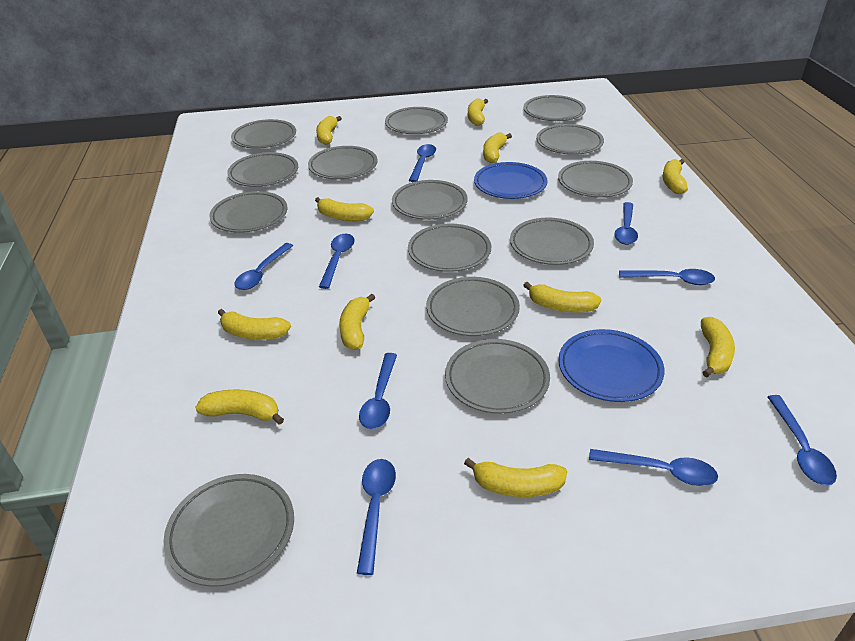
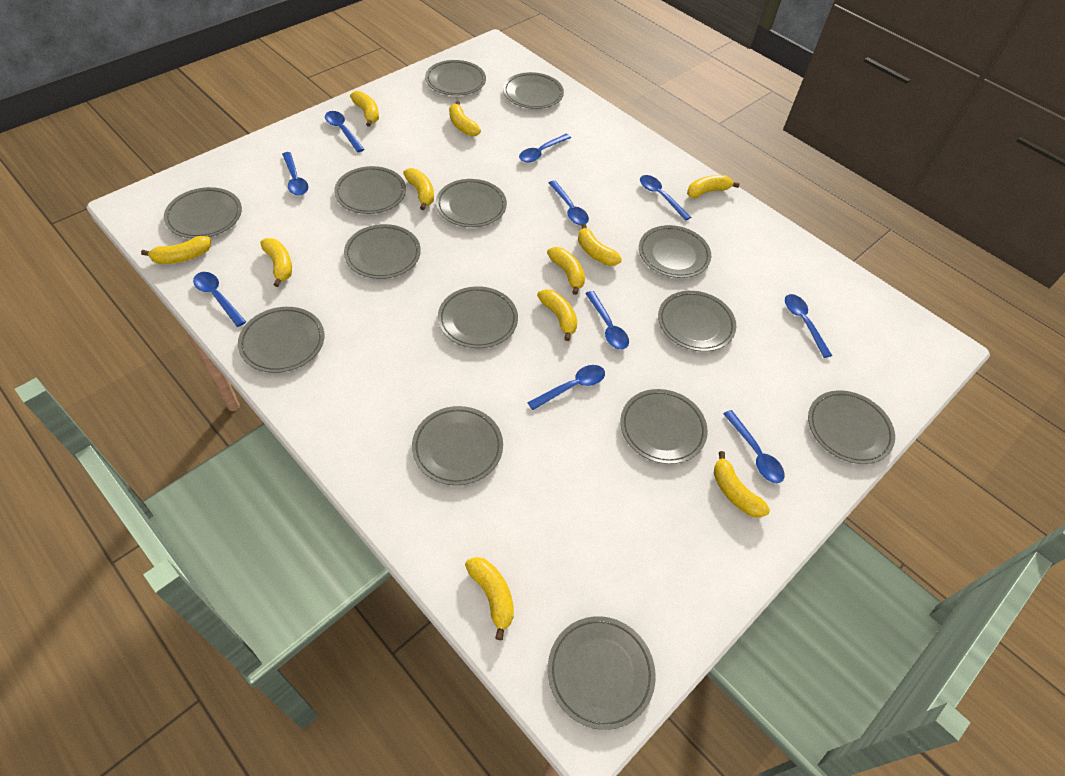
blue plate: [474,162,548,199] [558,329,665,402] = 2 -> none = 0
blue spoon: [234,243,293,290] [319,234,355,289] [357,459,396,575] [359,353,397,429] [409,144,436,182] [589,449,718,486] [614,202,638,245] [619,269,715,285] [768,395,837,486] = 9 -> [193,272,246,327] [282,152,308,196] [325,111,364,152] [519,134,571,162] [527,365,605,410] [549,180,589,225] [585,291,629,350] [640,175,691,221] [723,410,785,483] [785,294,832,358] = 10

